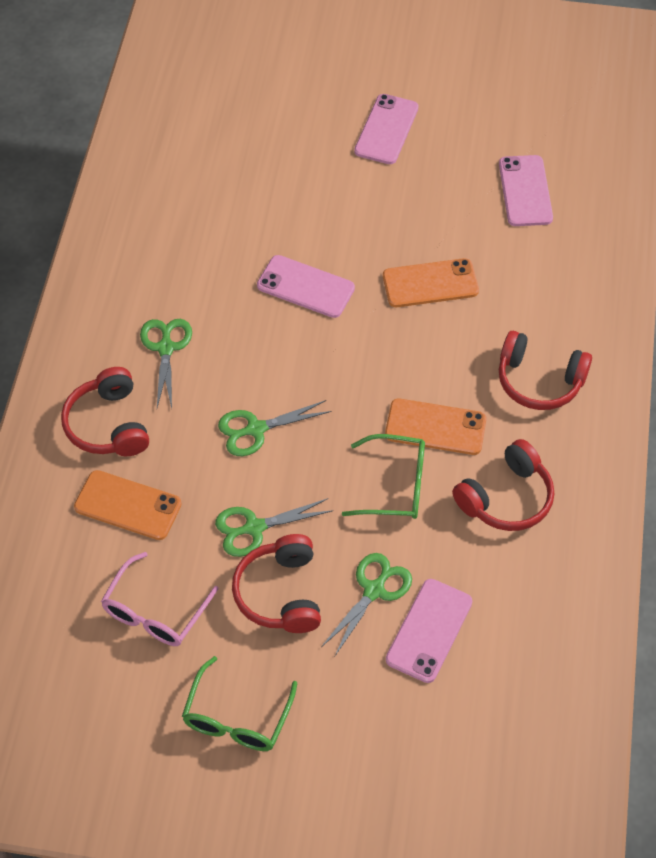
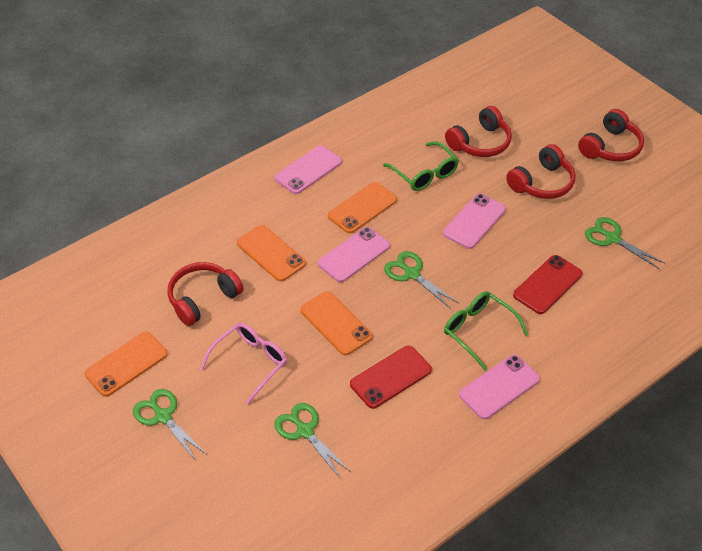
orange phone: [74,470,182,540] [383,258,479,307] [385,398,487,455] = 3 -> [85,332,168,397] [237,225,306,282] [300,291,373,355] [328,182,397,233] = 4
red phone: none = 0 -> [350,346,432,409] [513,255,583,314] = 2

